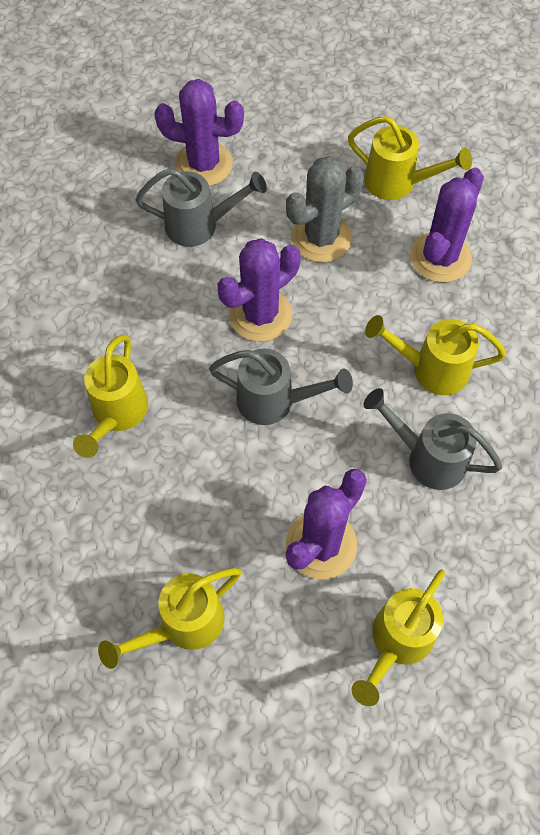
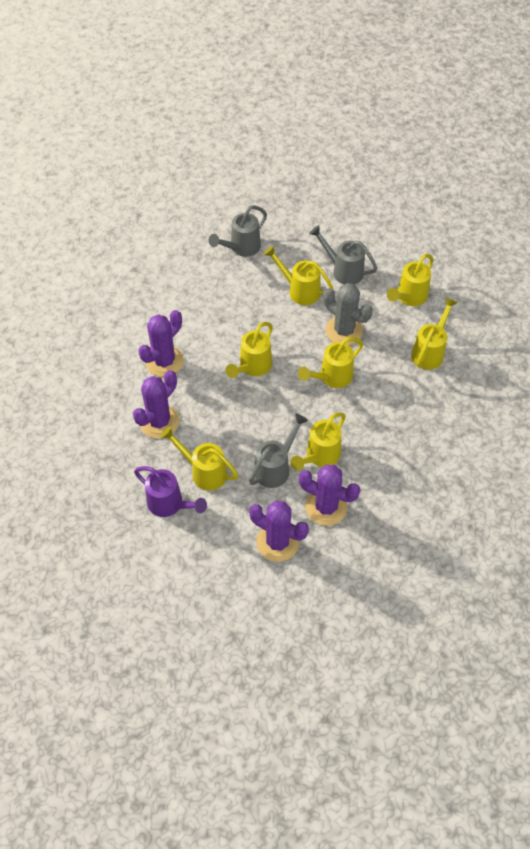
purple watering can: none = 0 -> [134,466,207,517] = 1
yellow watering can: [73,334,148,458] [98,568,241,669] [348,116,472,200] [351,570,445,706] [365,315,506,395] = 5 -> [160,426,239,491] [225,322,273,378] [264,245,333,305] [290,412,346,471] [298,337,363,388] [387,254,434,306] [411,297,458,370] = 7

